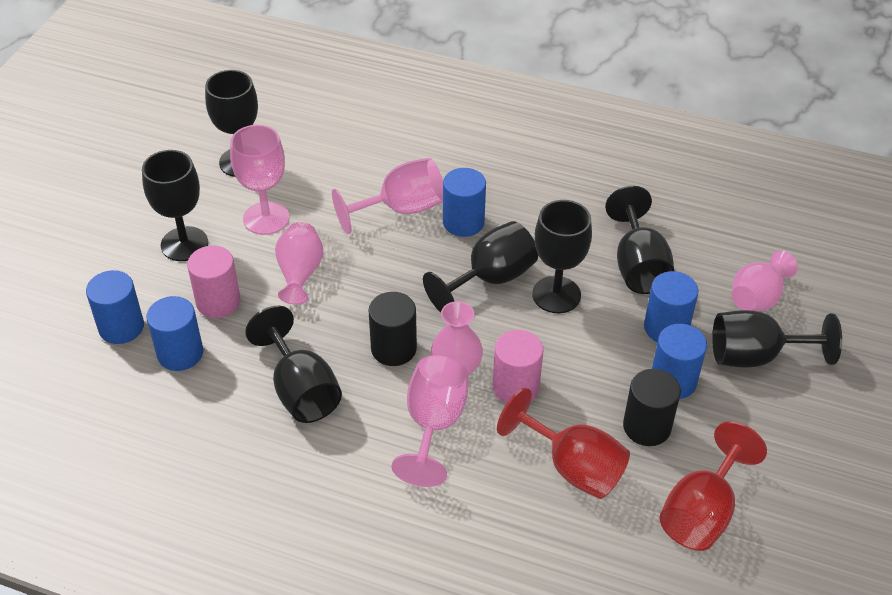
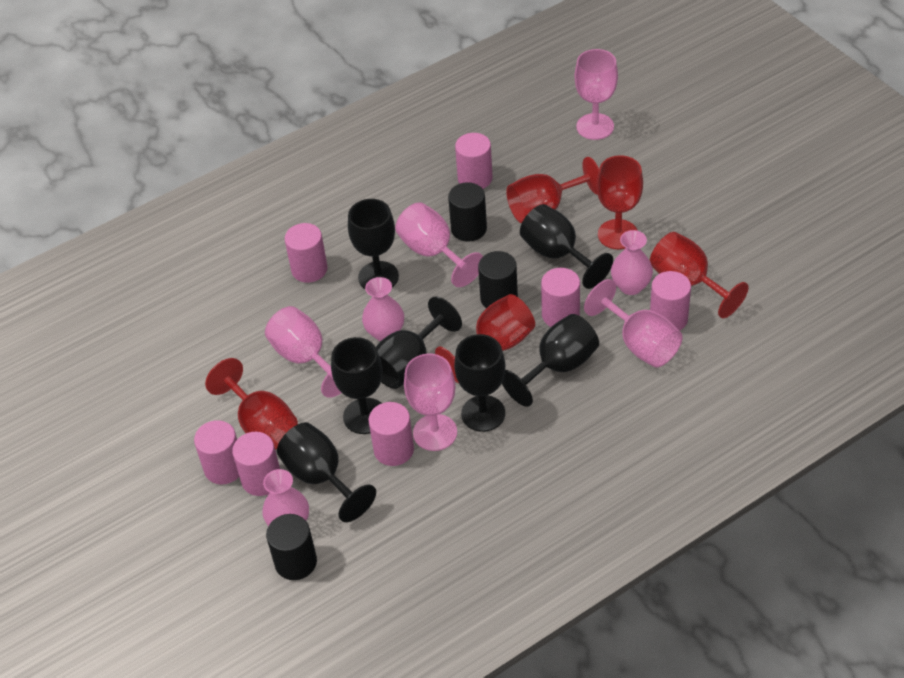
black cylinder: [369,292,417,366] [623,369,681,446] = 2 -> [266,514,317,580] [448,182,487,242] [478,251,518,308] = 3
blue cylinder: [86,270,144,344] [146,296,203,371] [443,168,486,237] [644,271,698,342] [652,324,707,399] = 5 -> none = 0
pink cylinder: [187,245,240,318] [493,330,543,404] = 2 -> [194,420,239,484] [232,432,280,496] [285,223,328,283] [368,402,414,466] [455,133,493,189] [541,268,580,327] [650,271,691,331] = 7
pink goblet: [230,125,289,235] [332,158,443,234] [391,355,469,487] = 3 -> [265,306,341,398] [395,202,483,287] [404,353,457,451] [574,49,618,140] [584,279,683,367] = 5
red goblet: [497,388,630,499] [659,421,767,551] = 2 -> [205,358,298,450] [435,294,535,383] [506,157,599,223] [597,155,643,249] [650,232,749,318] = 5

